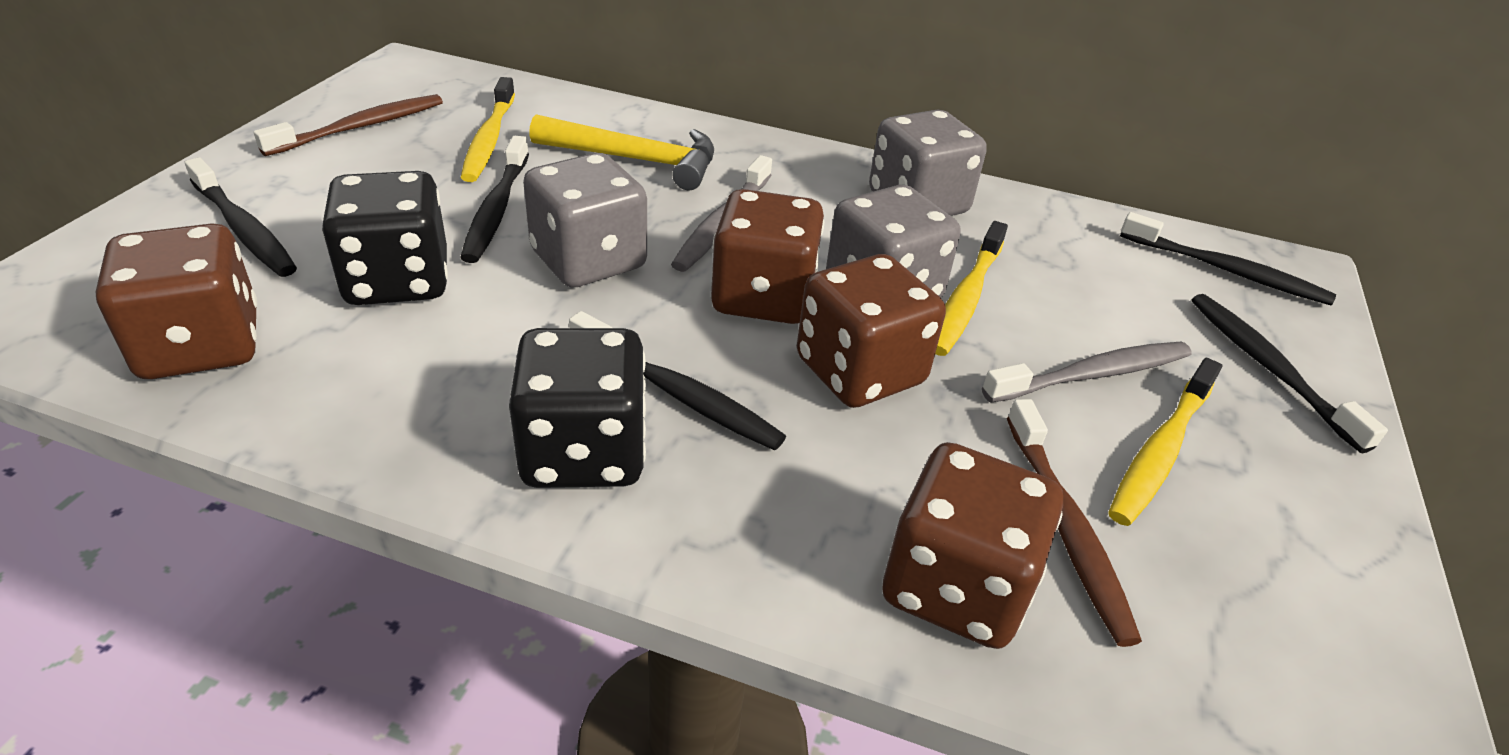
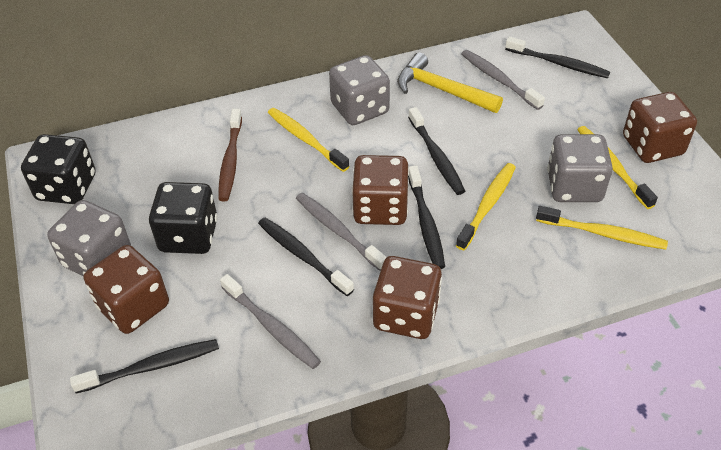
brown toothbrush: [253,94,443,156] [1007,399,1142,647] = 2 -> [218,109,242,201] = 1
grey toothbrush: [671,155,772,272] [982,342,1191,403] = 2 -> [220,274,321,369] [296,193,387,271] [462,50,545,110] = 3
yellow toothbrush: [461,77,515,182] [935,221,1008,356] [1108,358,1222,526] = 3 -> [268,108,350,172] [456,163,516,250] [536,206,668,250] [577,126,658,209] = 4

